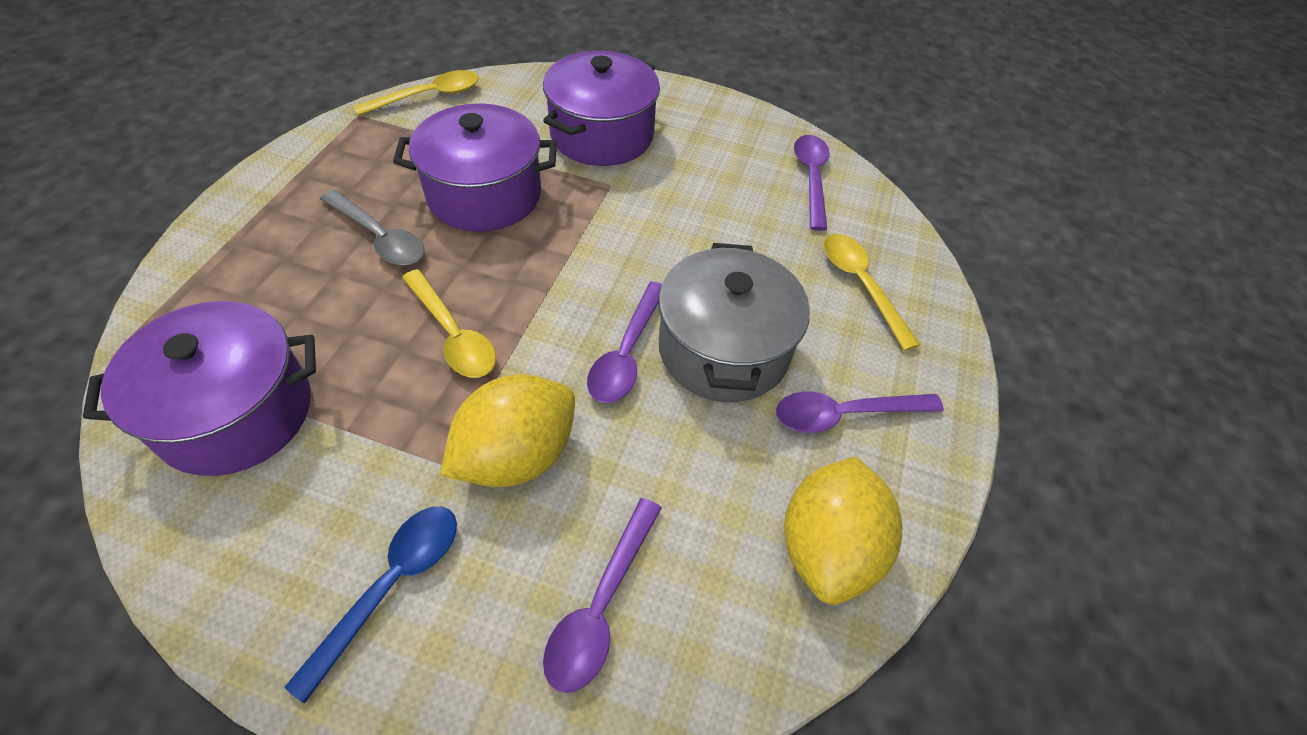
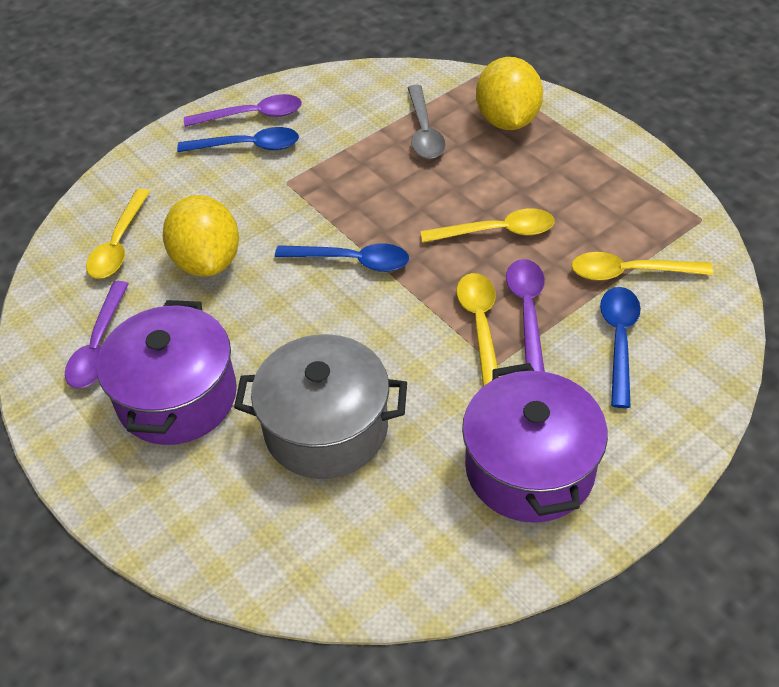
blue spoon: [285,507,457,704] = 1 -> [177,127,299,152] [275,243,409,272] [600,287,641,408] = 3
purple pot: [83,301,316,476] [393,103,557,232] [543,51,660,166] = 3 -> [97,300,237,445] [462,363,608,523] = 2
purple spoon: [543,498,662,693] [587,281,662,403] [776,391,944,433] [794,135,830,231] = 4 -> [65,281,129,388] [184,94,302,127] [506,259,545,372] = 3
yellow spoon: [354,70,479,116] [402,269,496,378] [823,234,920,351] = 3 -> [86,188,150,279] [421,208,555,243] [457,273,500,386] [571,252,713,281] = 4

